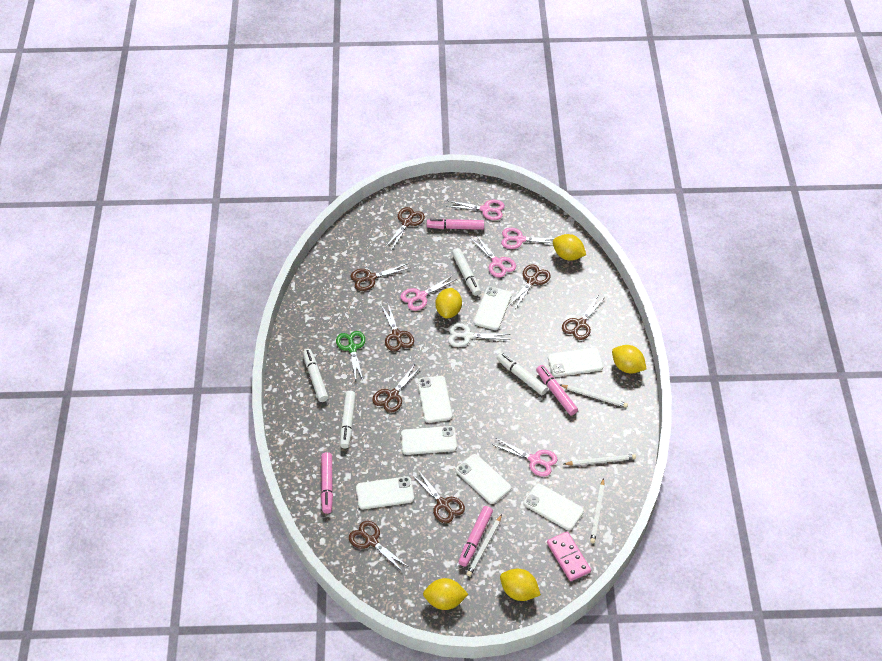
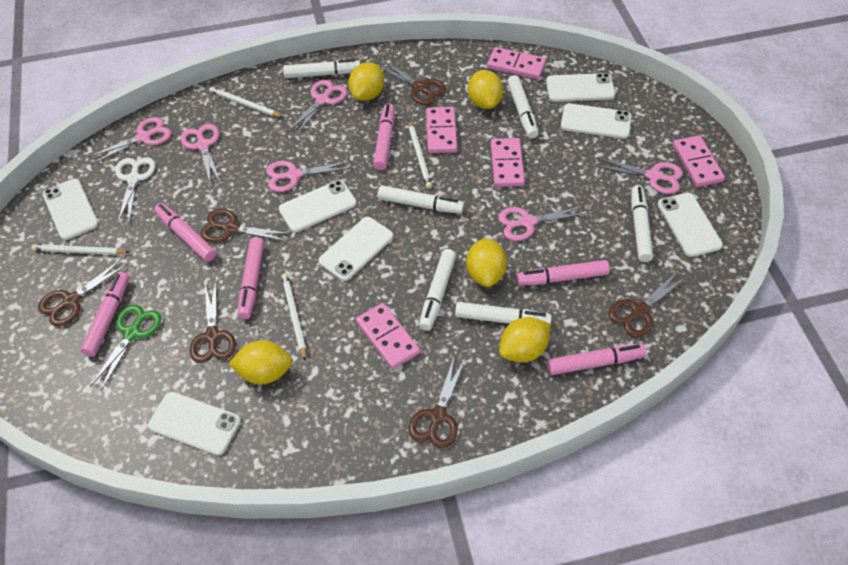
brown scissors: [349,521,409,572] [351,263,410,291] [372,364,421,413] [381,304,414,351] [385,207,425,251] [411,470,465,523] [509,264,551,309] [562,294,605,340] = 8 -> [38,259,128,326] [190,281,236,363] [201,209,291,243] [380,60,446,105] [409,357,466,448] [608,271,687,337] = 6
pink domino: [547,532,591,581] = 1 -> [356,303,420,369] [426,107,457,153] [487,47,546,79] [491,138,525,187] [673,135,725,187] = 5
pink marker: [321,452,333,514] [427,219,484,230] [458,506,493,567] [536,365,578,415] = 4 -> [80,272,129,357] [154,203,216,262] [238,237,264,319] [373,103,395,170] [516,260,610,286] [547,344,646,375] = 6
pink scissors: [400,275,457,311] [446,200,505,220] [470,235,516,278] [492,438,558,477] [501,228,555,249] = 5 -> [88,117,171,164] [180,124,221,185] [266,161,352,192] [287,80,347,135] [498,206,589,241] [594,158,683,194] = 6
white marker: [303,349,328,402] [340,391,356,448] [452,248,481,296] [497,352,548,395] = 4 -> [283,59,360,78] [378,185,464,214] [419,249,456,331] [455,302,552,326] [507,75,539,138] [631,185,653,262] = 6

